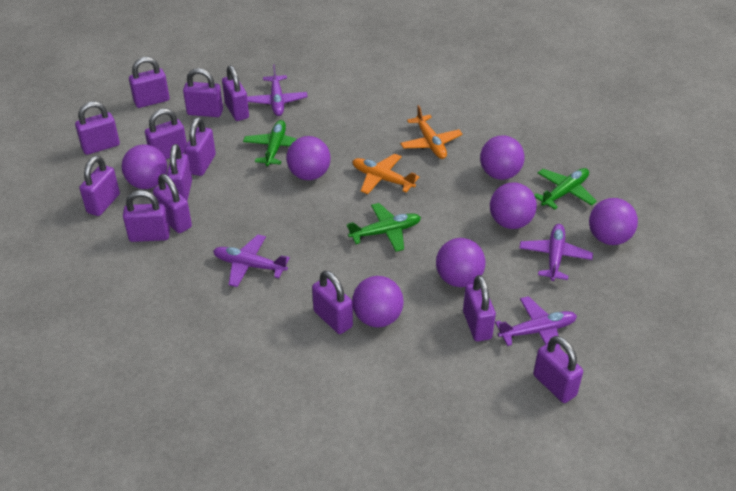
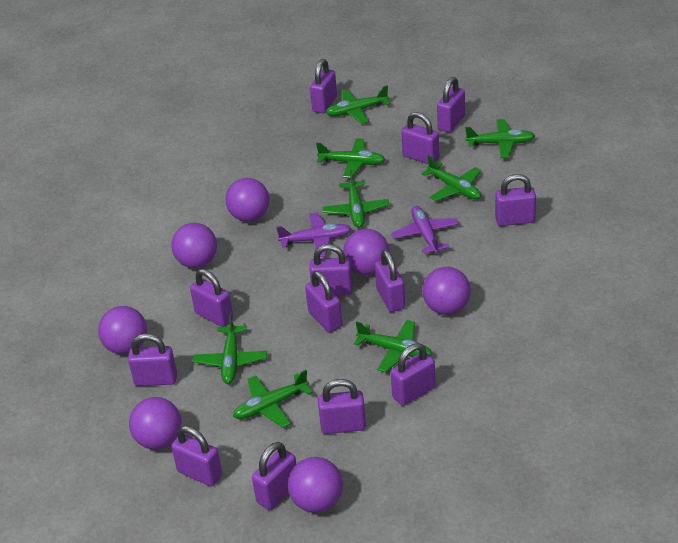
green plane: [243,120,297,166] [347,203,421,252] [534,168,597,209] = 3 -> [193,313,267,384] [233,370,313,428] [316,138,386,178] [323,170,389,228] [326,85,390,124] [354,320,432,372] [421,155,481,201] [465,119,535,158] = 8
orange plane: [352,154,419,194] [400,105,462,159] = 2 -> none = 0
purple plane: [213,235,290,287] [247,64,308,116] [495,296,577,349] [519,224,593,281] = 4 -> [276,212,352,257] [391,206,459,254] = 2

